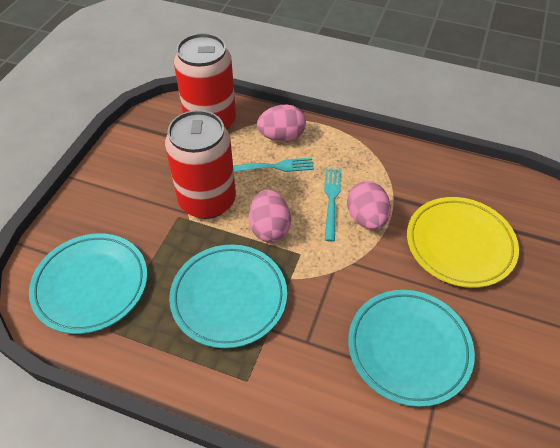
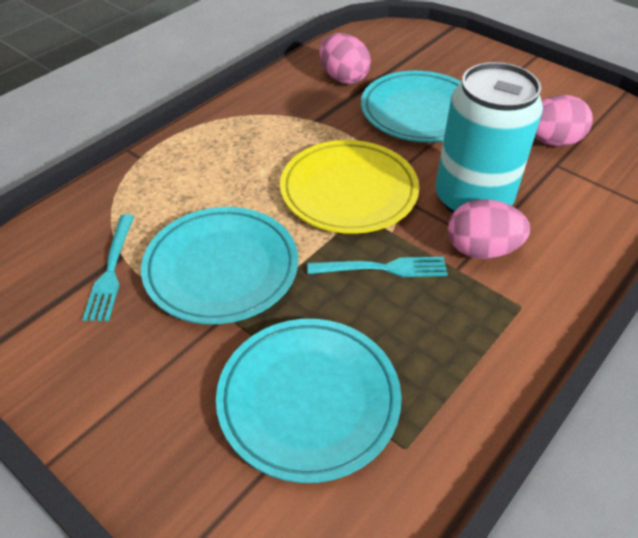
red can: [165,110,236,219] [174,33,236,129] = 2 -> none = 0
turquoise can: none = 0 -> [435,62,543,213] = 1

